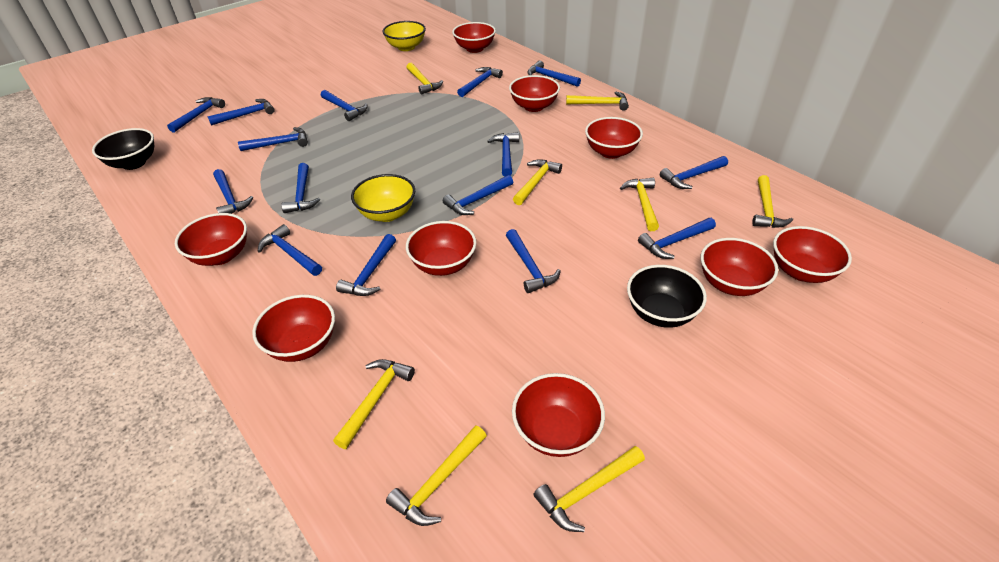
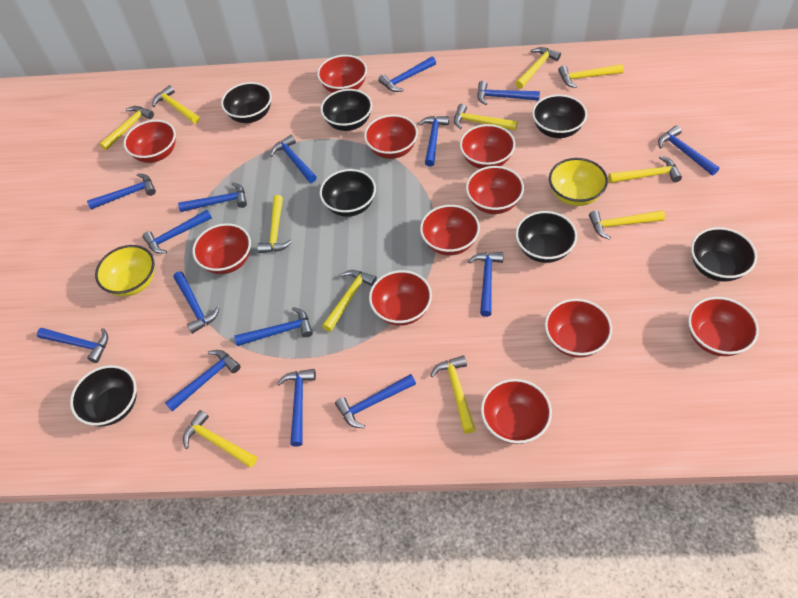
black bowl: [92,128,154,170] [627,265,707,328] = 2 -> [70,365,137,426] [221,82,272,123] [320,89,372,131] [320,169,376,217] [516,211,577,263] [532,94,587,138] [691,227,757,282] = 7
red bowl: [175,213,247,266] [252,295,335,362] [406,221,476,276] [452,22,496,53] [509,75,560,112] [512,373,605,457] [585,117,643,159] [701,238,778,296] [773,226,852,283] = 9 -> [123,120,176,163] [192,223,251,274] [317,55,367,93] [364,115,418,159] [369,270,432,326] [420,205,480,255] [460,124,515,169] [466,166,524,214] [481,379,552,444] [545,299,612,358] [688,297,759,356] = 11
yellow hammer: [333,359,415,449] [386,425,487,526] [406,63,443,94] [513,159,562,205] [533,446,645,532] [566,92,629,111] [620,178,659,231] [752,175,793,228] = 8 -> [100,106,154,150] [152,85,199,124] [183,410,257,467] [257,195,292,253] [322,270,377,332] [430,355,476,434] [454,104,518,130] [515,47,561,89] [558,64,623,88] [589,210,665,240] [608,156,682,183] = 11

